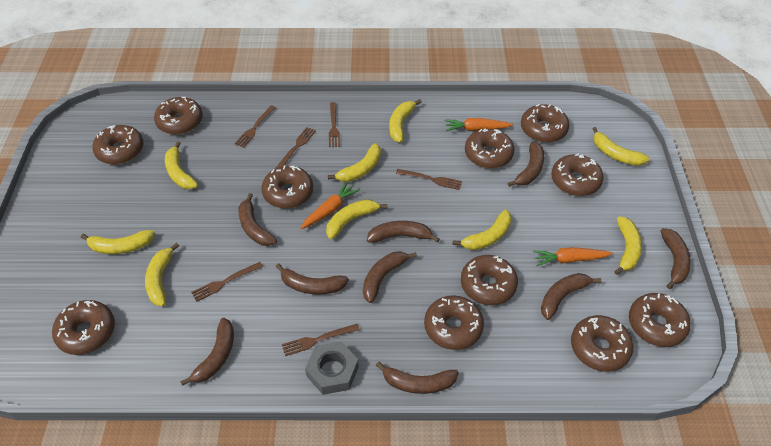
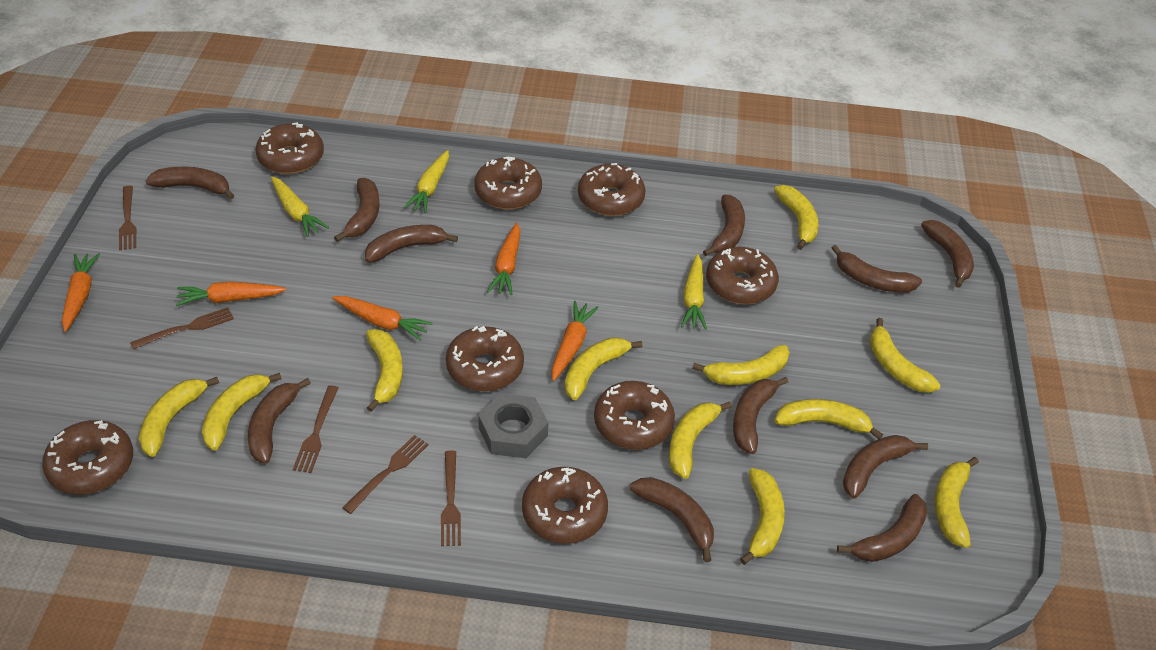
brown banana: [180,318,234,386] [238,193,277,246] [276,263,349,295] [363,251,417,303] [367,221,440,243] [376,362,459,394] [508,142,544,187] [541,273,601,320] [661,228,691,289] = 9 -> [146,167,235,199] [248,378,311,464] [334,178,379,242] [365,225,458,263] [630,477,714,562] [703,195,745,256] [733,377,788,454] [832,245,922,293] [837,494,927,562] [843,435,928,498] [921,220,974,288] = 11
brown donut: [52,300,115,355] [92,125,144,164] [154,97,203,134] [261,165,313,208] [424,295,484,350] [461,255,518,305] [465,128,514,168] [521,104,569,142] [551,153,604,196] [571,315,633,372] [629,293,691,347] = 11 -> [42,420,133,494] [255,122,324,174] [446,326,524,391] [474,156,542,210] [522,467,608,544] [578,163,646,216] [594,381,675,450] [706,247,779,304] = 8
brown fork: [191,262,263,302] [235,105,276,148] [275,127,316,169] [282,324,360,356] [329,102,340,147] [396,169,462,190] = 6 -> [119,186,136,250] [130,307,234,349] [293,385,339,473] [342,435,429,514] [441,450,461,546] = 5
orange carrot: [300,181,360,229] [444,118,513,131] [533,247,613,266] = 3 -> [62,253,100,332] [176,281,286,306] [332,296,432,341] [487,223,520,295] [551,301,599,381] = 5
yellow banana: [81,230,155,254] [145,243,179,306] [165,141,198,189] [326,199,387,239] [328,143,381,182] [389,99,422,143] [453,210,512,250] [592,127,650,166] [614,216,642,275] = 9 -> [139,377,219,457] [202,373,282,451] [366,329,403,412] [565,337,642,400] [669,401,732,479] [692,345,790,385] [740,468,785,565] [774,185,818,250] [775,399,883,439] [870,318,941,393] [935,457,979,548] = 11
yellow carrot: none = 0 -> [271,176,329,237] [403,150,449,213] [681,254,707,330] = 3

